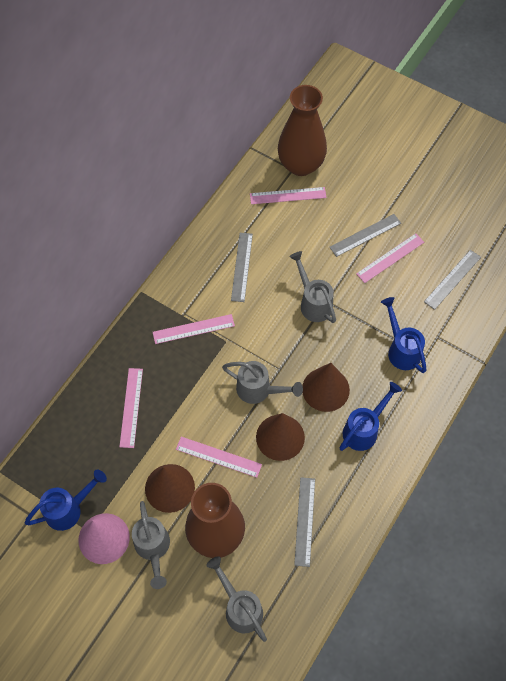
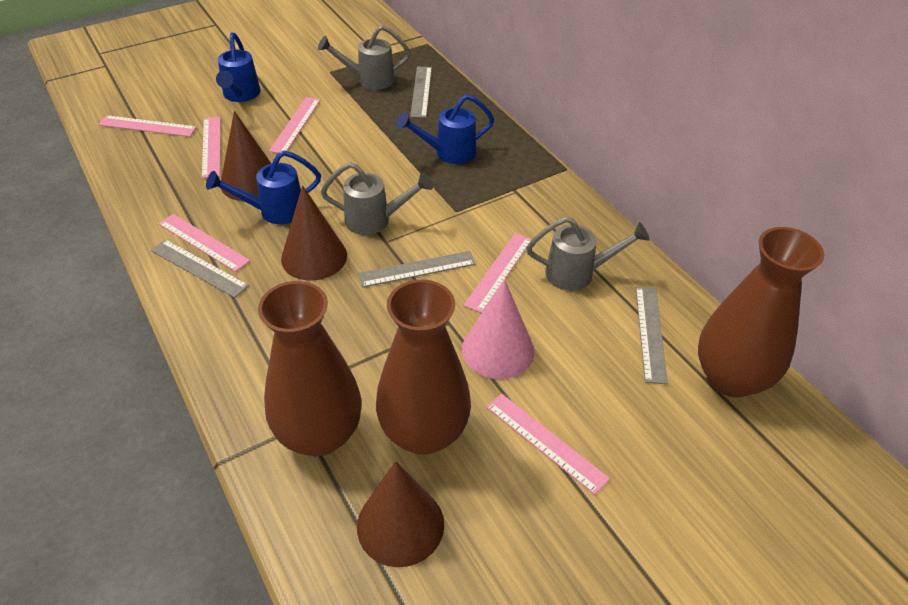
brown vase: [185,483,245,558] [278,85,327,176] = 2 -> [258,281,362,456] [376,280,471,455] [698,227,824,397] = 3
grey watering can: [132,501,170,589] [207,557,267,642] [222,361,303,404] [289,251,336,323] = 4 -> [318,25,411,90] [321,162,433,235] [526,216,650,291] = 3
pink ruler: [119,368,143,448] [153,314,235,344] [176,437,262,478] [250,187,327,204] [356,233,424,283] = 5 -> [98,115,197,137] [159,214,250,272] [202,117,220,178] [269,97,320,153] [463,233,532,313] [486,394,610,495] = 6

